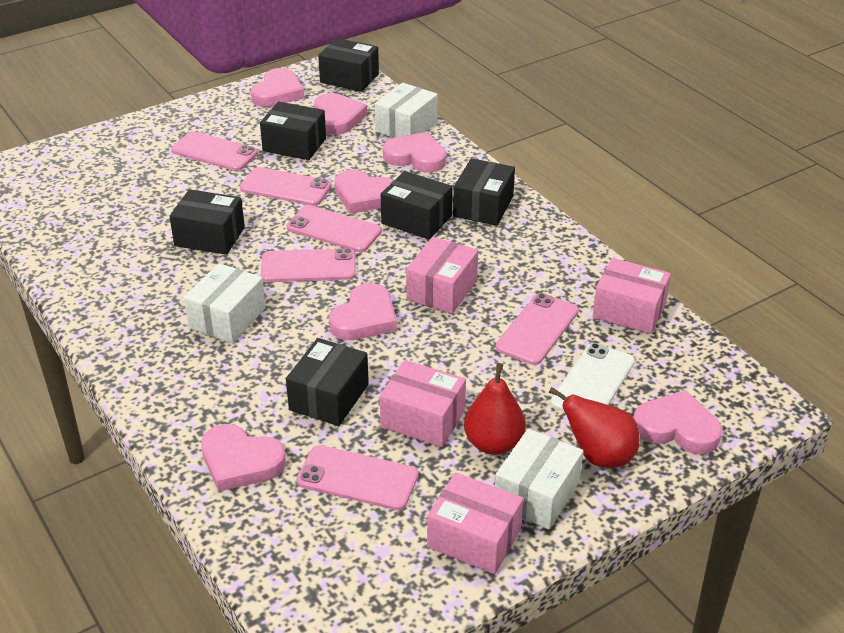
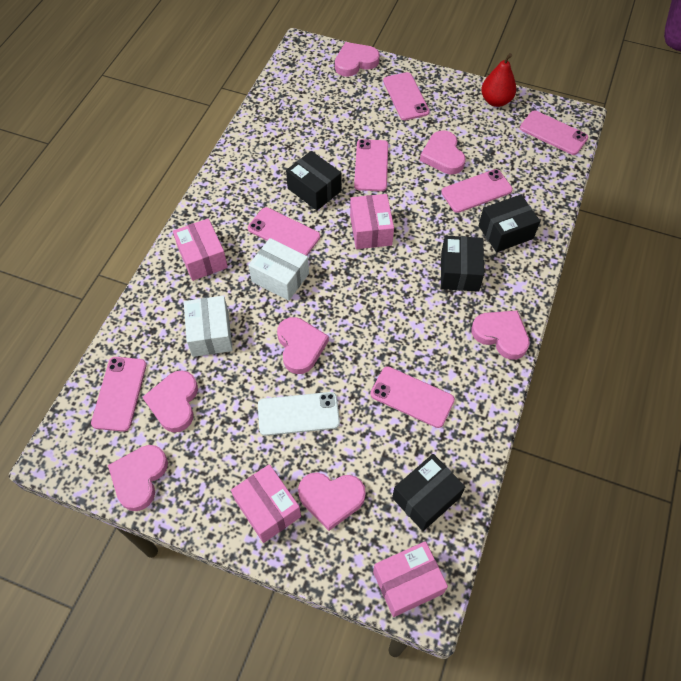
black box: [169,189,245,255] [260,102,326,160] [286,338,369,426] [318,38,379,92] [381,171,453,239] [453,158,515,226] = 6 -> [286,151,341,210] [392,454,465,531] [441,236,484,292] [479,194,540,252] = 4
pink phone: [171,131,258,171] [240,167,332,206] [261,248,356,282] [286,205,382,252] [296,445,419,510] [496,293,579,365] = 6 -> [91,357,147,432] [248,207,320,256] [354,139,388,191] [370,367,455,428] [383,72,430,120] [441,169,513,213] [520,110,588,155] = 7
red pear: [464,363,526,455] [548,387,640,468] = 2 -> [481,53,516,107] = 1
white box: [184,263,266,343] [375,83,438,138] [495,428,583,529] = 3 -> [184,296,232,357] [249,238,309,301] = 2

